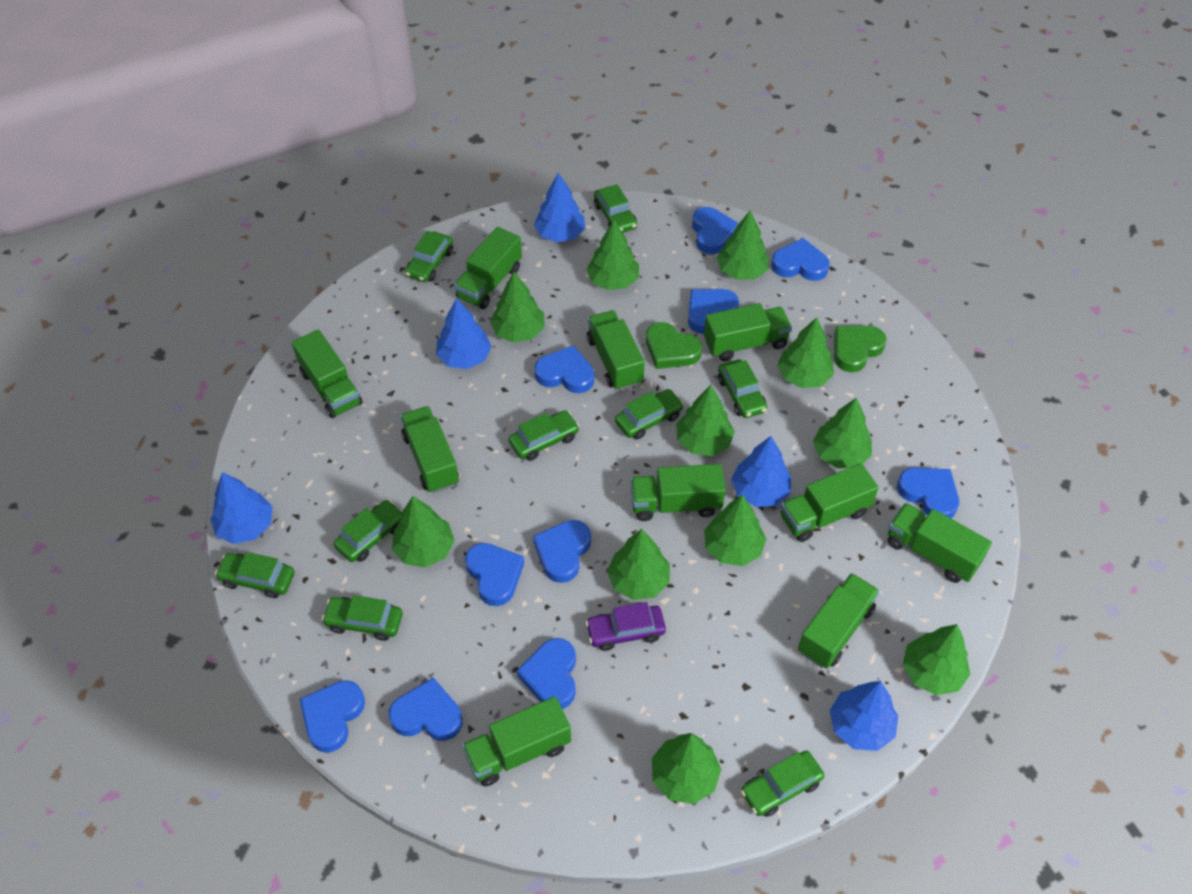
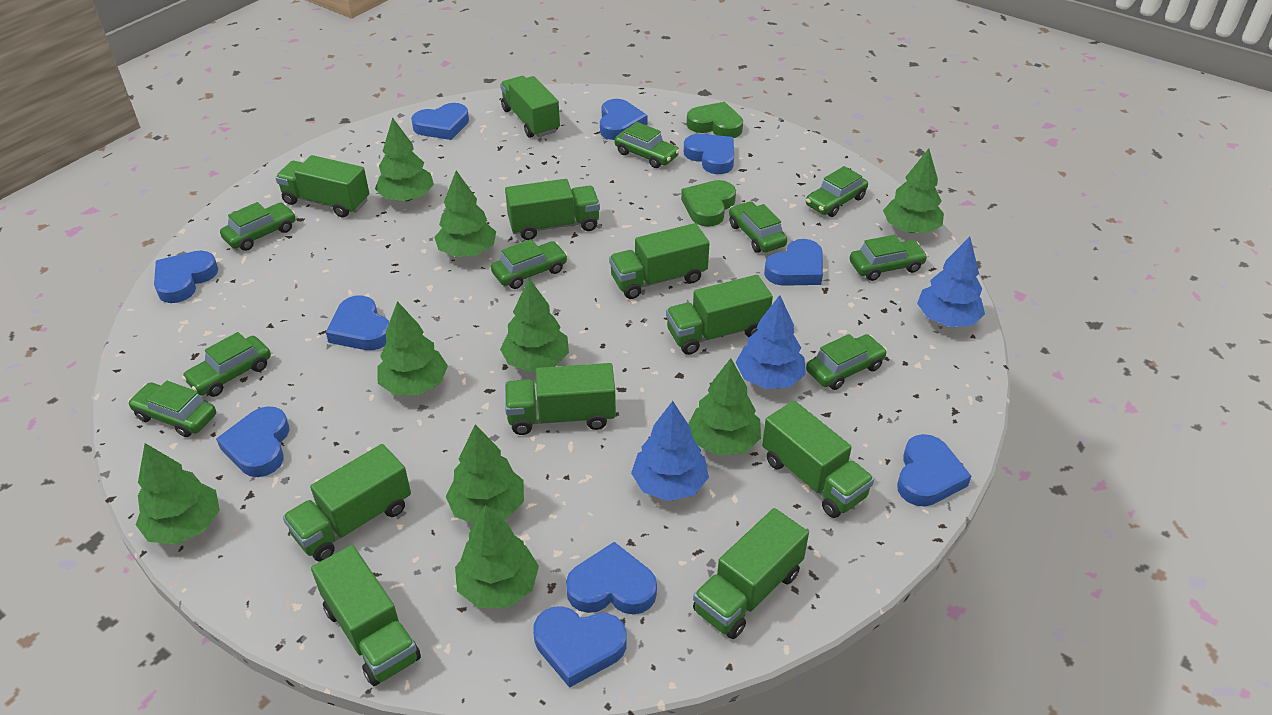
blue tree: [210,472,273,544] [436,298,492,369] [534,172,585,242] [731,436,791,507] [829,681,898,751] = 5 -> [631,401,709,501] [735,295,806,389] [917,237,985,327] = 3
green tree: [392,496,454,567] [490,272,545,343] [586,220,639,290] [607,529,670,600] [652,733,721,804] [676,385,735,456] [704,495,766,566] [716,210,769,280] [777,317,834,388] [813,397,872,468] [903,624,970,695] = 11 -> [136,443,220,545] [375,117,434,201] [377,301,448,395] [434,170,496,257] [446,424,524,524] [455,505,539,608] [500,278,569,372] [688,358,761,456] [883,148,944,233] = 9
purple car: [586,602,666,651] = 1 -> none = 0

